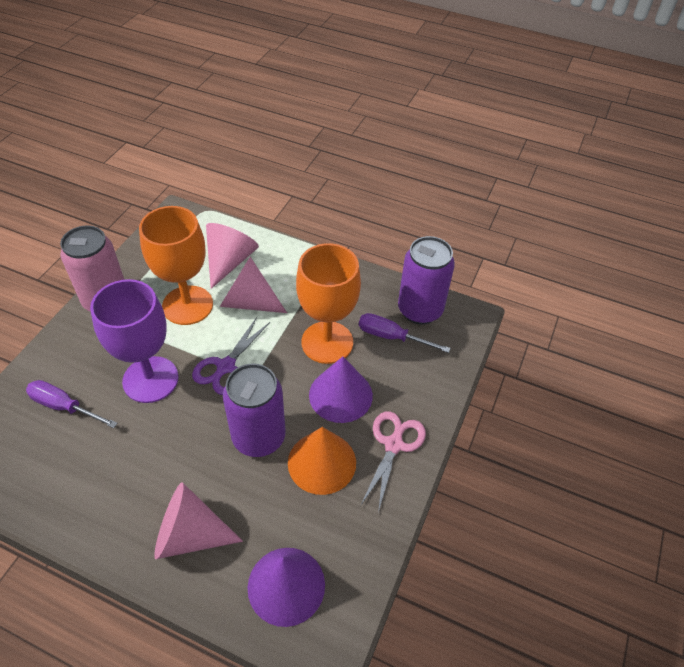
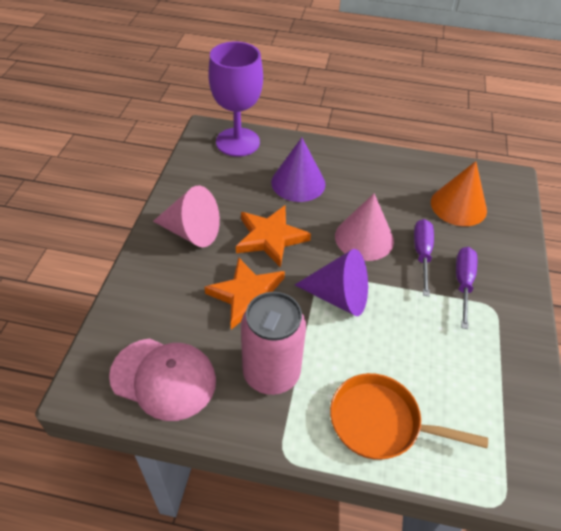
orange goblet: [139,206,213,325] [296,243,361,364] = 2 -> none = 0
orange pan: none = 0 -> [330,373,488,460] = 1
orange star: none = 0 -> [204,257,285,330] [236,206,311,268] = 2
pink cap: none = 0 -> [109,338,216,421] = 1
pink cone: [154,482,243,559] [206,223,259,289] [220,257,287,313] = 3 -> [153,186,220,247] [335,193,394,261] = 2
pink scissors: [360,411,426,513] = 1 -> none = 0
purple can: [223,363,286,457] [398,236,455,324] = 2 -> none = 0
purple scissors: [192,317,270,395] = 1 -> none = 0

